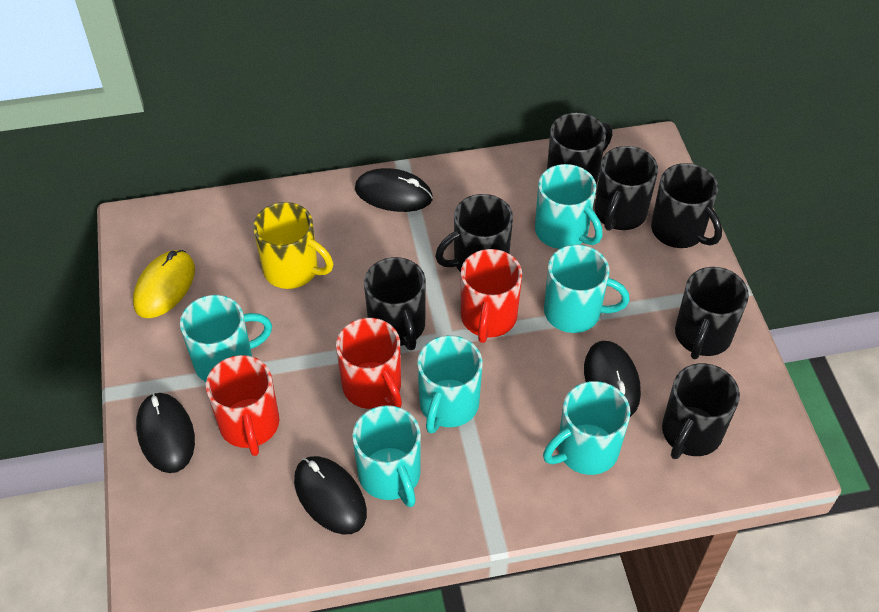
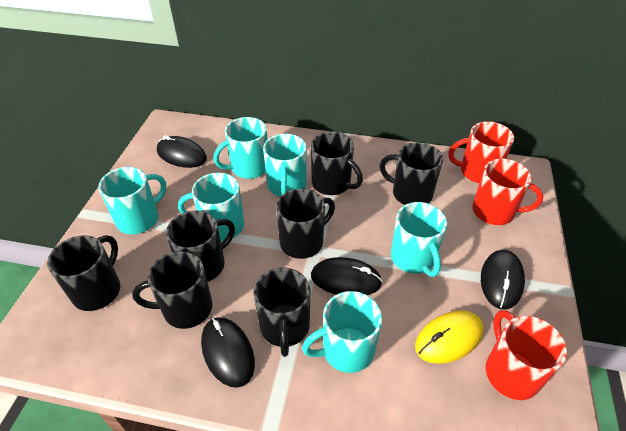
yellow mug: [253,202,333,289] = 1 -> none = 0

